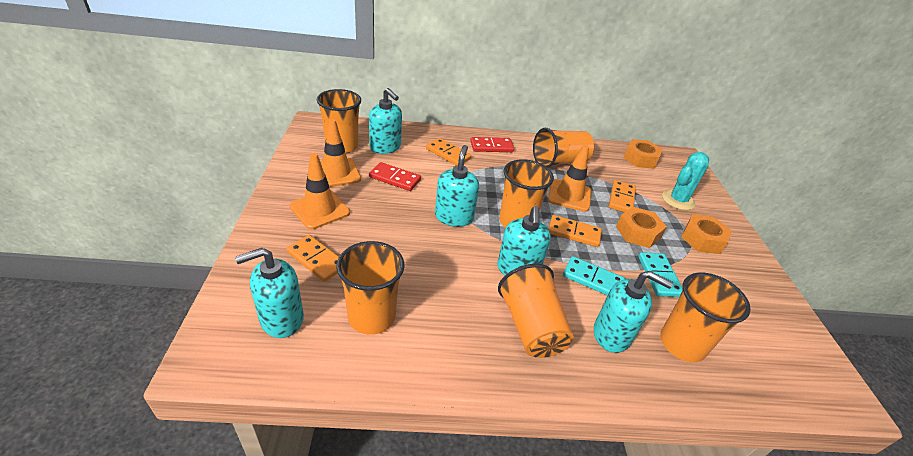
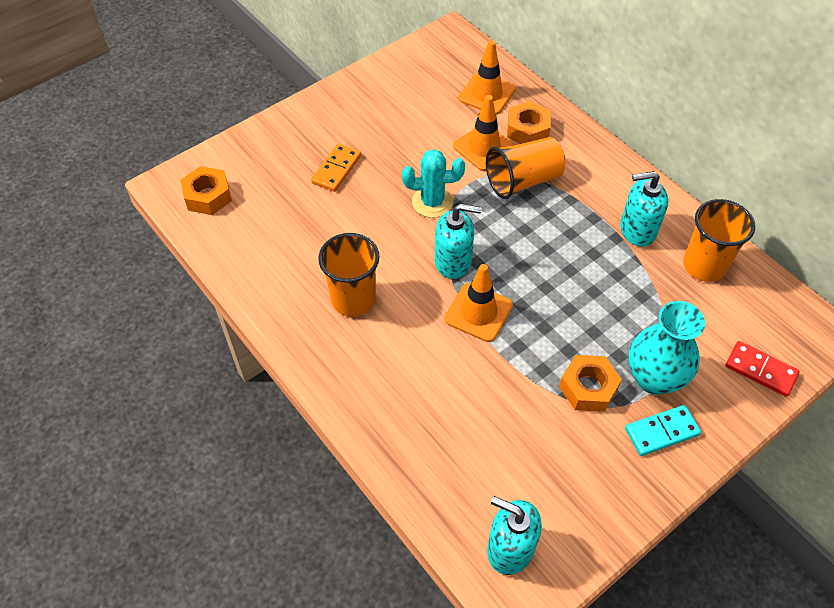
orange cup: [317,89,361,153] [336,241,404,335] [498,264,574,358] [499,159,554,228] [533,128,594,168] [660,273,751,362] = 6 -> [318,233,380,317] [486,137,566,199] [683,199,755,282] = 3
orange domino: [286,235,339,282] [426,138,471,165] [549,215,602,247] [609,180,636,212] = 4 -> [311,143,361,192] = 1
red domino: [369,162,421,191] [470,137,514,152] = 2 -> [725,341,800,397] = 1
turquoise domino: [563,256,625,296] [638,252,683,297] = 2 -> [625,405,701,456] = 1
turquoise soap dispenser: [235,248,304,338] [369,88,402,154] [435,145,479,227] [497,206,551,275] [594,271,673,353] = 5 -> [435,204,482,279] [487,496,542,575] [620,171,668,247] = 3
turquoise vase: none = 0 -> [628,301,705,395] = 1

